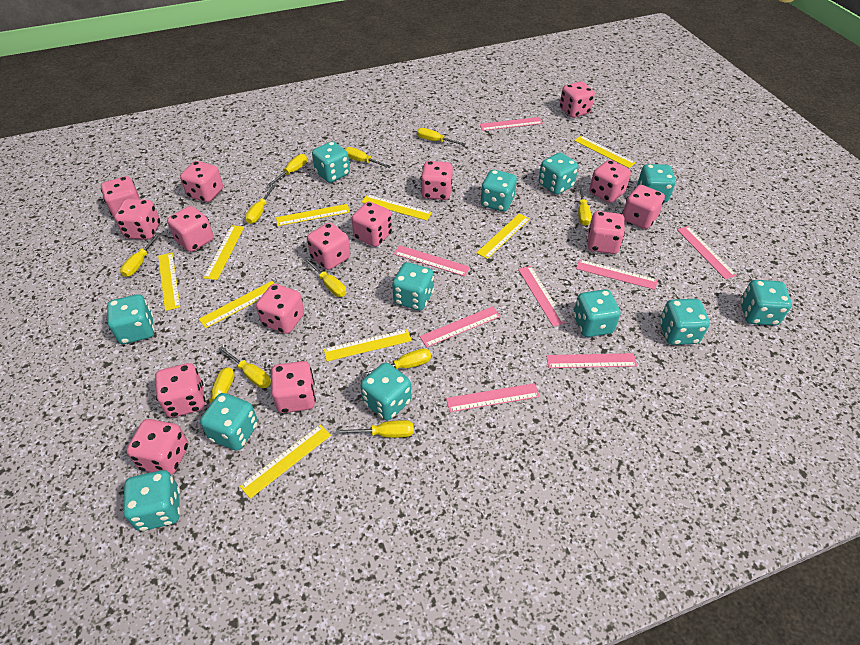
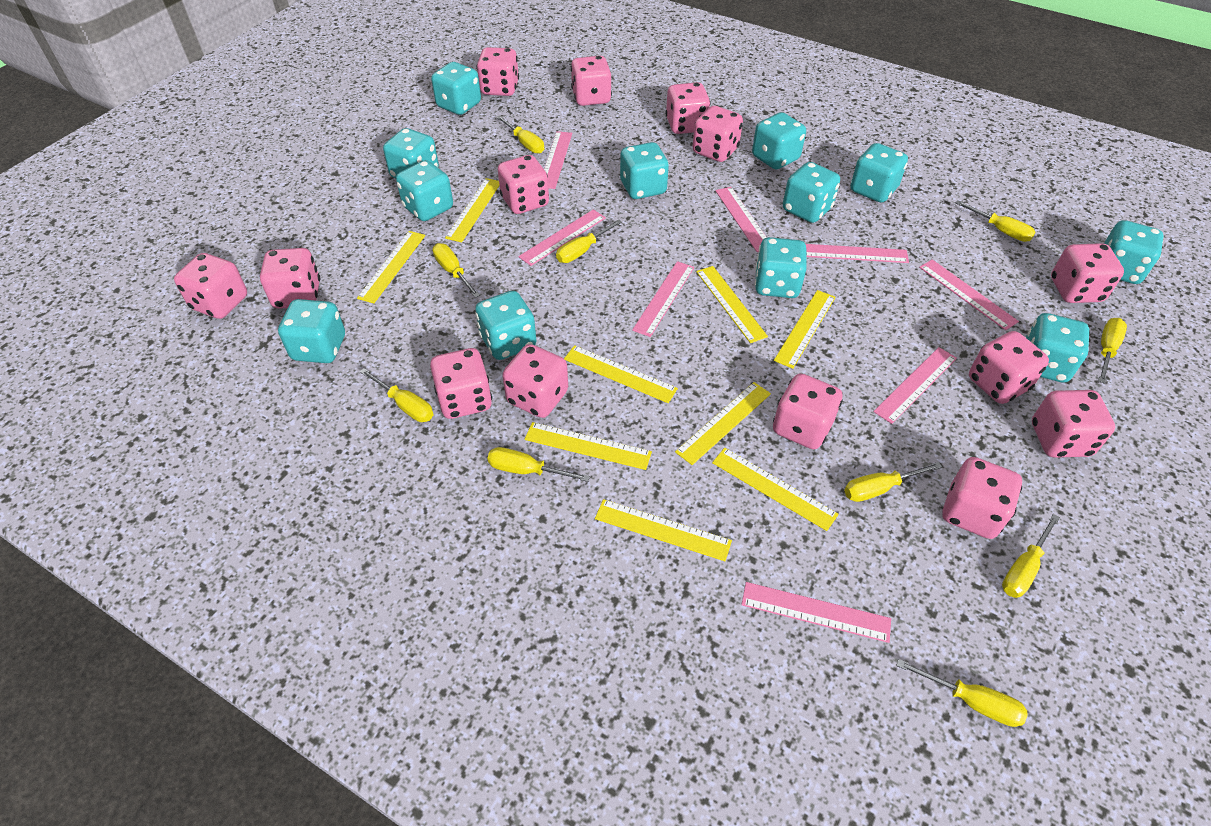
pink dice: [101,176,140,218] [115,199,160,240] [126,419,188,475] [155,363,205,418] [167,206,214,252] [180,161,223,202] [256,284,304,334] [271,361,316,413] [307,223,350,270] [351,202,392,247] [421,161,453,200] [560,81,595,118] [588,211,625,254] [589,160,631,203] [622,185,665,229] = 15 -> [174,253,247,319] [260,248,320,309] [430,348,492,419] [477,47,519,96] [498,155,549,214] [502,344,568,418] [571,56,612,106] [666,82,710,134] [692,106,743,162] [773,373,842,449] [942,457,1022,539] [969,331,1049,404] [1032,390,1115,458] [1051,243,1124,303] = 14
yellow screwdriver: [120,233,161,277] [198,367,234,433] [219,346,271,388] [245,185,276,224] [268,154,307,186] [304,258,346,297] [336,420,414,438] [345,147,391,168] [362,348,431,377] [417,128,466,146] [578,185,591,226] = 11 -> [360,368,433,422] [433,243,480,298] [487,447,590,482] [496,115,544,154] [556,219,622,263] [844,462,942,502] [896,659,1028,727] [956,201,1036,242] [1002,514,1060,598] [1098,318,1127,384] = 10

